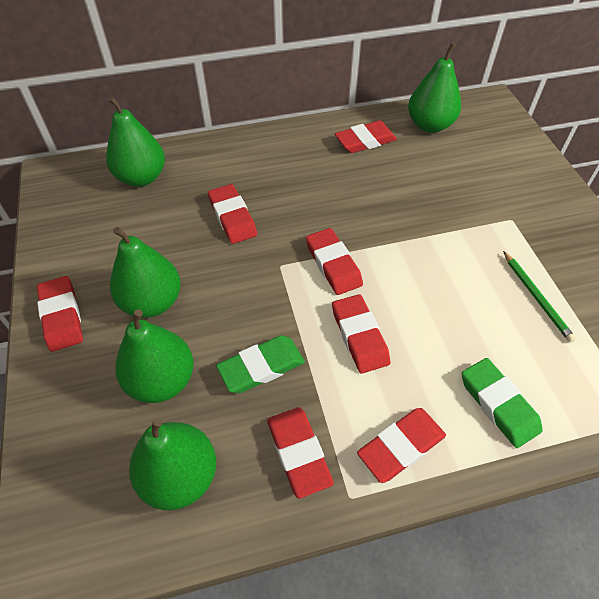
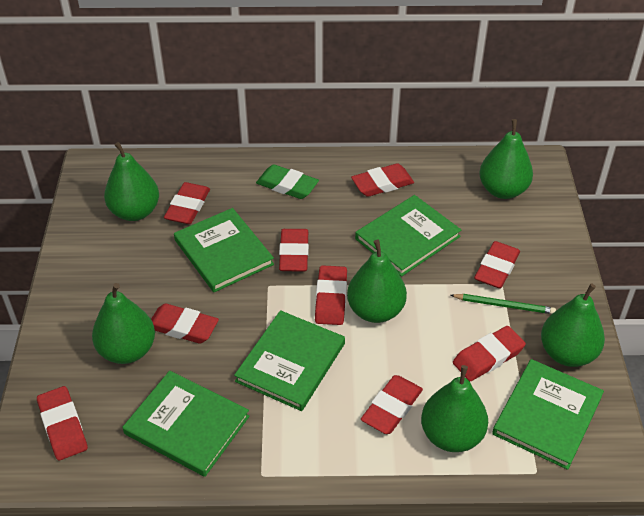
green book: none = 0 -> [123,371,249,477] [174,208,274,292] [234,310,345,411] [355,195,461,277] [492,359,604,470] = 5
green eraser: [216,335,305,393] [462,358,543,448] = 2 -> [256,164,319,199] = 1
green pear: [106,96,165,187] [110,227,181,318] [115,309,193,403] [129,418,216,510] [408,43,461,133] = 5 -> [92,283,155,364] [104,142,159,221] [347,240,407,323] [421,365,488,452] [479,119,533,199] [541,284,605,367] = 6
red eraser: [37,276,83,352] [208,184,257,244] [267,407,334,499] [306,228,363,295] [332,294,391,374] [335,120,397,153] [357,408,446,483] = 7 -> [37,386,88,460] [151,303,219,344] [164,182,210,224] [279,229,309,271] [315,265,347,325] [351,163,414,197] [361,375,423,434] [453,326,526,381] [474,241,520,288] = 9

